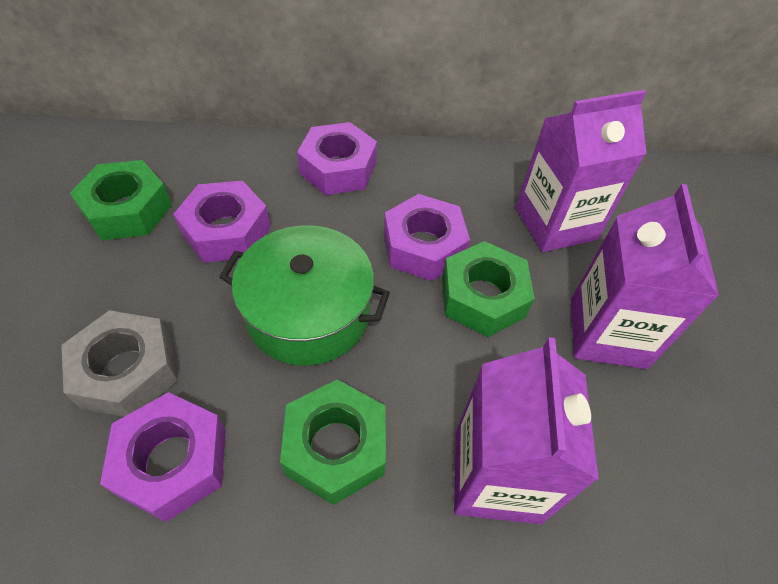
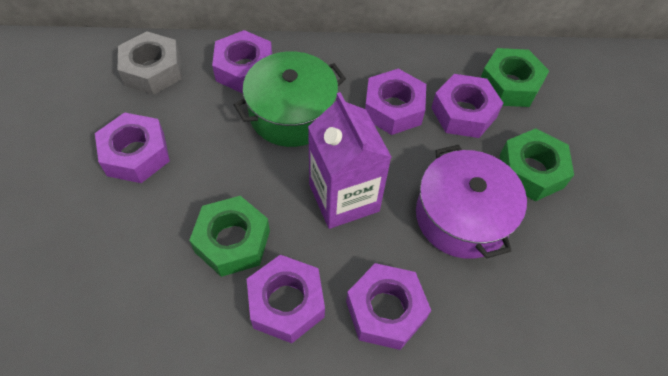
purple carton: [454,337,599,524] [516,90,647,252] [571,184,719,369] = 3 -> [308,92,392,229] = 1
purple nut: [100,392,226,522] [173,181,270,263] [297,122,377,195] [384,194,470,281] = 4 -> [95,112,170,183] [212,30,272,94] [247,255,325,343] [346,263,431,350] [365,69,426,135] [431,74,503,138] = 6
purple pot: none = 0 -> [416,145,527,259] = 1

